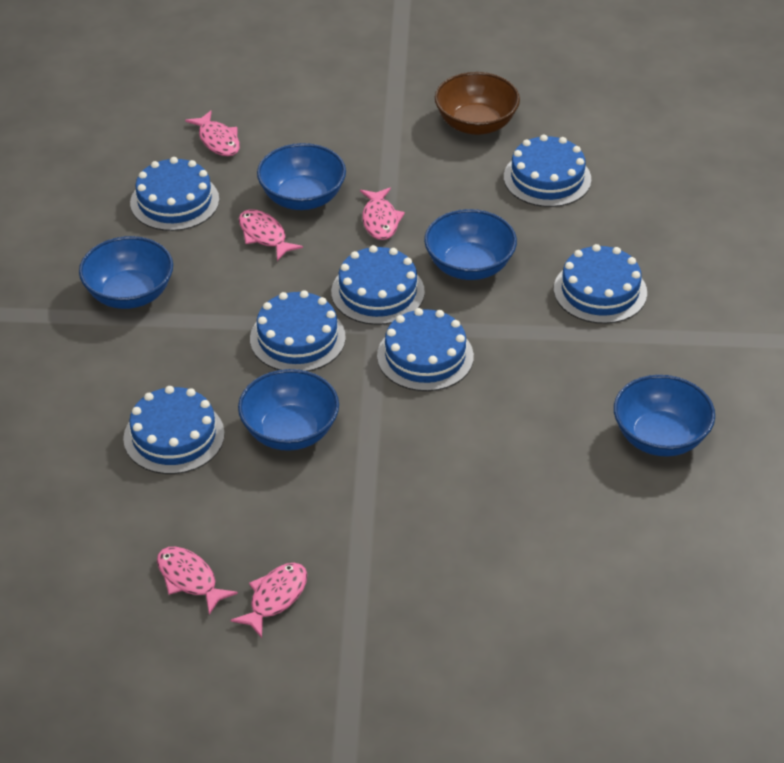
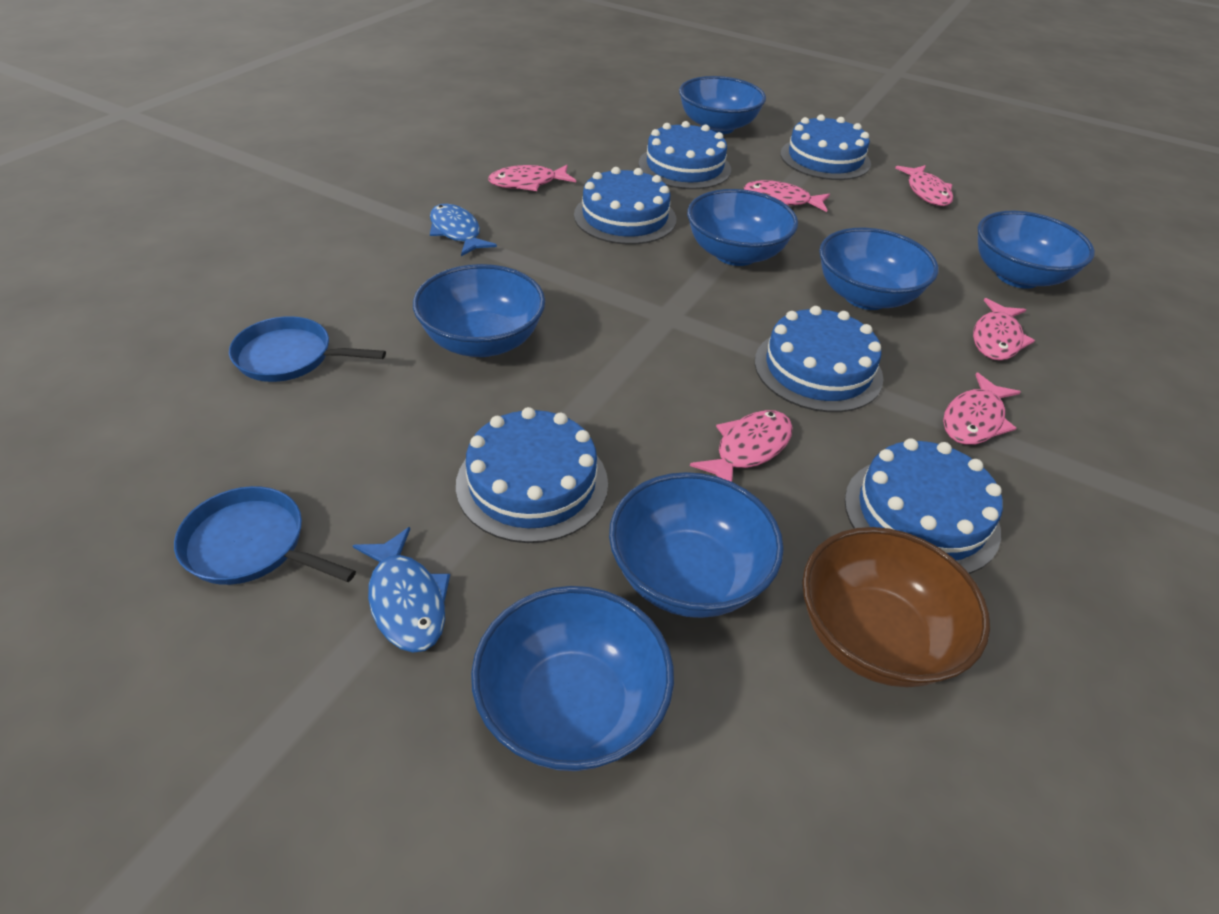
blue bowl: [79,236,173,309] [238,369,339,451] [257,143,346,210] [424,209,517,280] [614,375,715,457] = 5 -> [413,264,545,357] [471,586,674,771] [609,472,784,618] [679,76,766,134] [687,189,798,266] [819,228,939,310] [977,211,1095,289] = 7
blue cake: [123,386,225,474] [130,157,219,231] [250,290,346,371] [331,245,425,325] [377,308,474,391] [504,134,591,207] [554,244,647,324] = 7 -> [456,407,608,543] [574,167,676,245] [639,121,731,189] [755,306,883,412] [780,114,871,180] [845,438,1003,574] = 6
blue fish: none = 0 -> [353,527,450,653] [430,204,497,256] = 2
blue pan: none = 0 -> [174,486,356,585] [229,316,386,382] = 2
pink fish: [157,547,238,615] [185,111,240,156] [231,563,307,638] [239,209,303,261] [360,188,405,240] = 5 -> [488,165,576,191] [690,410,793,482] [744,180,830,212] [895,165,953,206] [943,373,1021,445] [973,298,1035,360] = 6

